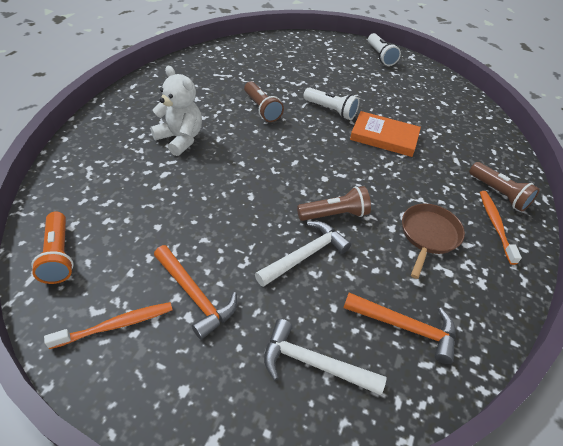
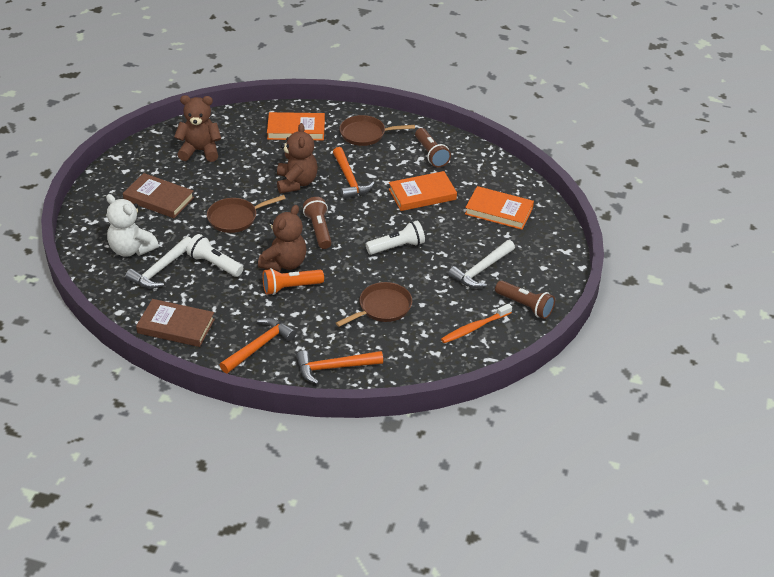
brown book: none = 0 -> [123,173,194,218] [136,299,215,347] = 2
brown pan: [402,204,465,279] = 1 -> [207,195,286,233] [336,282,412,327] [339,115,415,146] = 3
brown teddy bear: none = 0 -> [174,95,221,162] [258,205,307,271] [277,123,318,193] = 3
orange book: [350,111,421,157] = 1 -> [267,112,325,140] [389,171,457,211] [465,186,534,230] = 3
orange hammer: [154,245,237,340] [343,293,456,364] = 2 -> [220,318,296,373] [296,350,383,384] [333,147,375,199] = 3
orange toothbrush: [44,302,173,349] [480,191,522,265] = 2 -> [441,304,512,343] = 1

